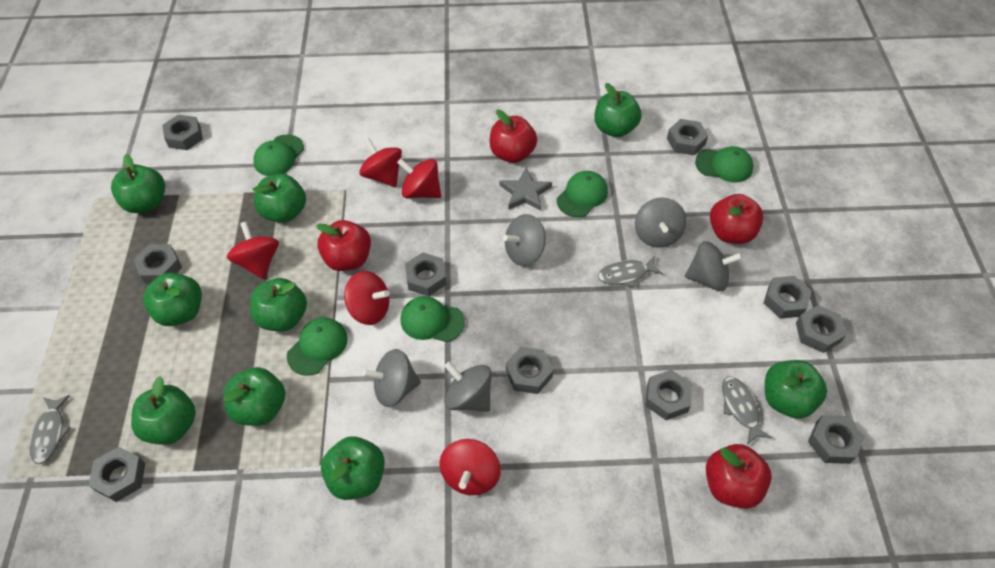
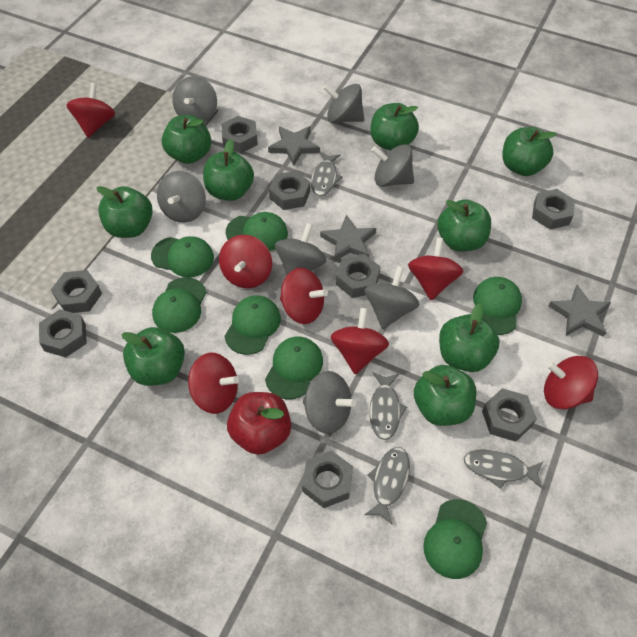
green cap: [253,134,304,176] [287,317,348,376] [400,296,465,342] [557,171,608,217] [695,146,753,183] = 5 -> [151,236,214,277] [152,277,207,333] [225,295,281,355] [226,212,288,251] [265,337,323,399] [423,499,487,579] [473,277,522,335] = 7
grey fish: [29,395,71,464] [598,255,663,287] [722,377,772,445] = 3 -> [311,152,342,196] [364,447,410,525] [369,372,407,440] [464,449,544,489] = 4
grey nut: [88,447,145,502] [134,244,182,284] [162,115,203,150] [405,252,447,296] [506,347,553,394] [645,370,692,420] [667,119,708,155] [764,276,812,319] [796,305,846,353] [808,415,865,464] = 10 -> [39,310,87,357] [51,270,102,313] [221,116,258,153] [269,171,310,210] [302,450,353,508] [336,254,381,298] [482,388,537,442] [532,189,575,229] = 8
grey spinning top: [362,349,421,407] [444,362,492,412] [503,214,546,266] [635,197,687,248] [685,241,742,291] = 5 -> [157,171,206,223] [172,76,217,123] [275,223,327,275] [303,371,356,434] [323,84,364,123] [365,266,419,329] [371,144,414,187] = 7
grey star: [500,168,552,211] = 1 -> [268,126,320,166] [320,215,376,262] [549,285,611,337] = 3
red apple: [316,220,371,271] [490,110,537,163] [706,444,772,509] [710,194,764,244] = 4 -> [227,392,291,455] = 1
red spinning top: [227,221,279,279] [344,271,389,325] [359,138,402,187] [397,158,441,198] [440,439,501,495] = 5 -> [66,83,115,138] [188,353,239,414] [219,235,272,288] [280,268,328,324] [331,308,389,375] [408,238,464,300] [544,356,598,409] = 7

